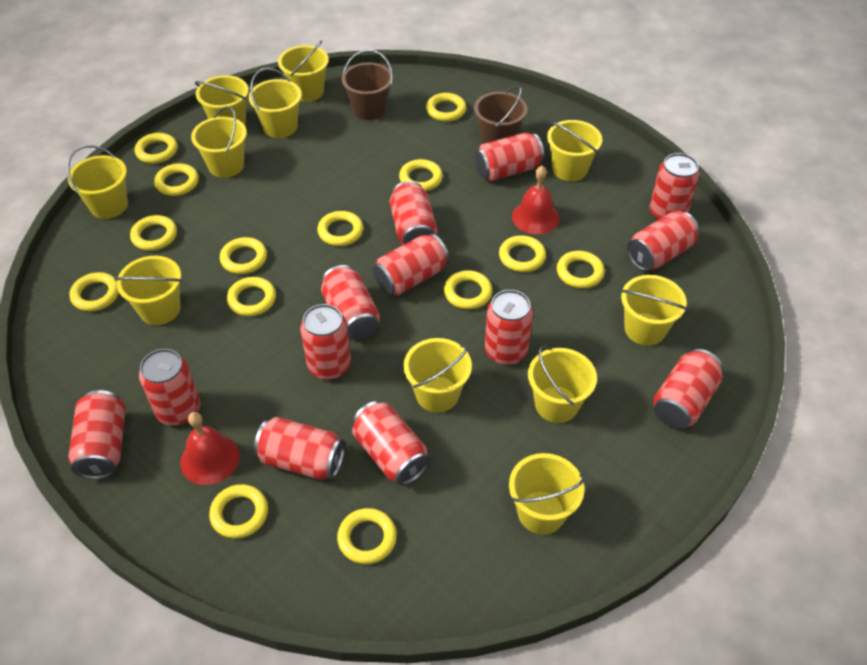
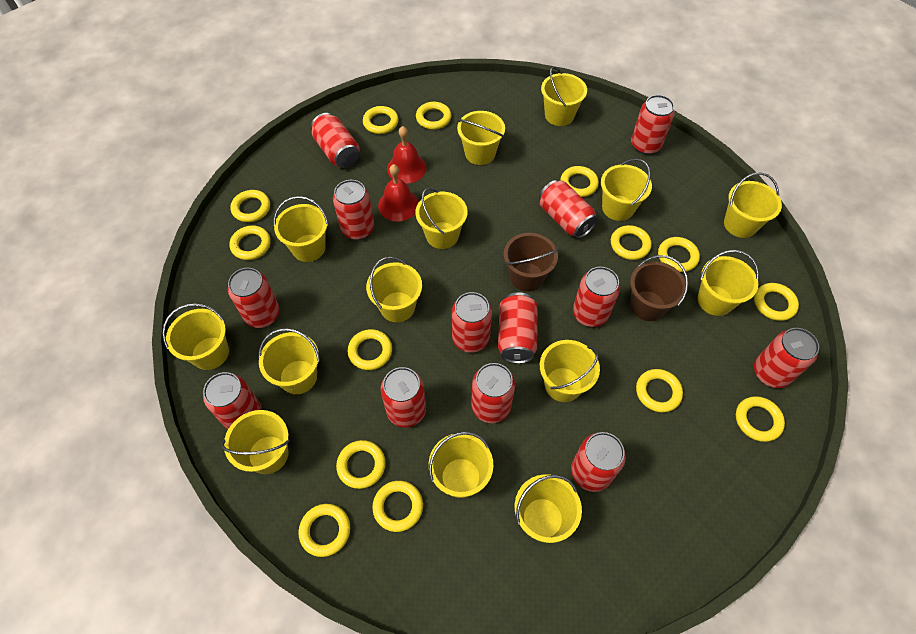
yellow bucket: [67,145,128,219] [114,256,182,325] [191,106,247,178] [195,75,249,125] [249,68,302,138] [278,40,329,102] [404,338,472,412] [509,453,585,534] [528,345,597,423] [547,120,602,181] [621,275,687,346] = 11 -> [162,303,229,370] [221,410,290,474] [259,328,320,394] [274,196,329,262] [366,257,422,322] [415,188,468,249] [429,432,493,498] [457,111,505,165] [515,474,582,543] [540,340,600,402] [541,67,587,126] [601,159,652,221] [698,250,759,316] [724,172,782,238] = 14

